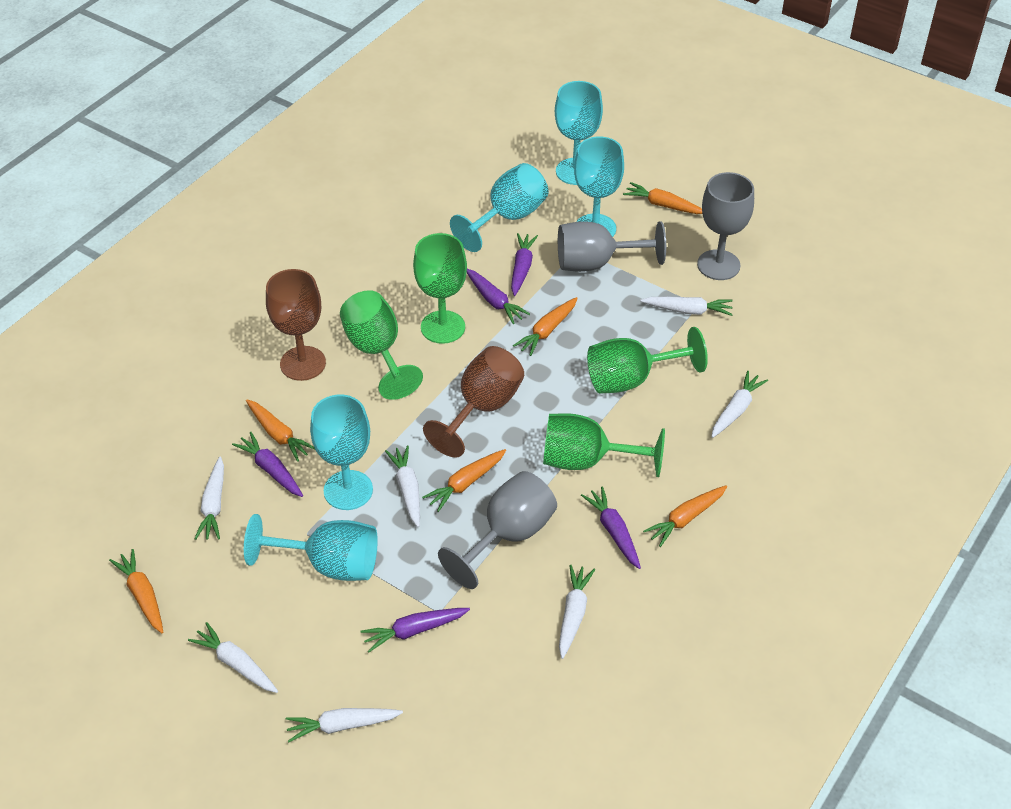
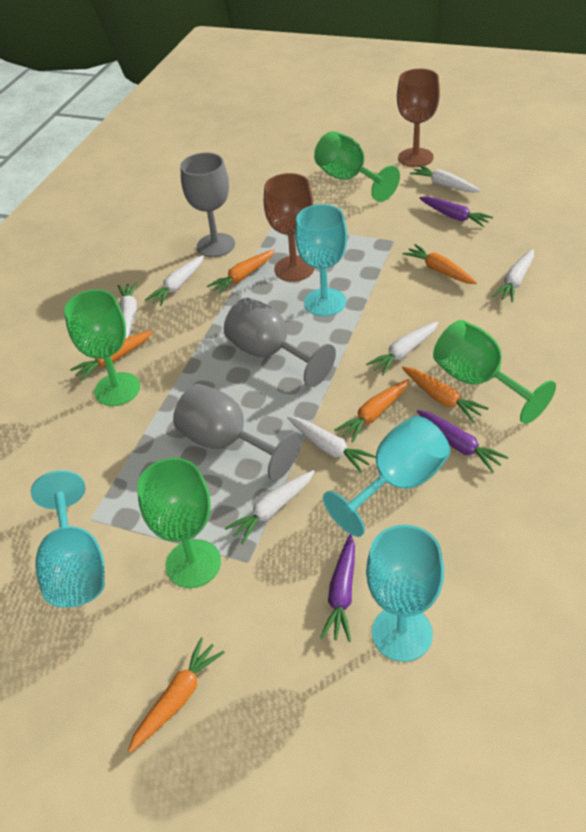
purple carrot: [232,432,303,497] [361,608,470,652] [467,269,530,324] [511,233,538,296] [581,486,641,569] = 5 -> [320,534,355,642] [417,410,508,473] [419,197,493,227] = 3
turquoise goblet: [244,514,378,581] [310,394,373,510] [450,163,548,252] [555,81,603,185] [574,136,624,237] = 5 -> [31,470,105,608] [295,204,347,316] [323,416,450,537] [366,525,444,662] = 4

